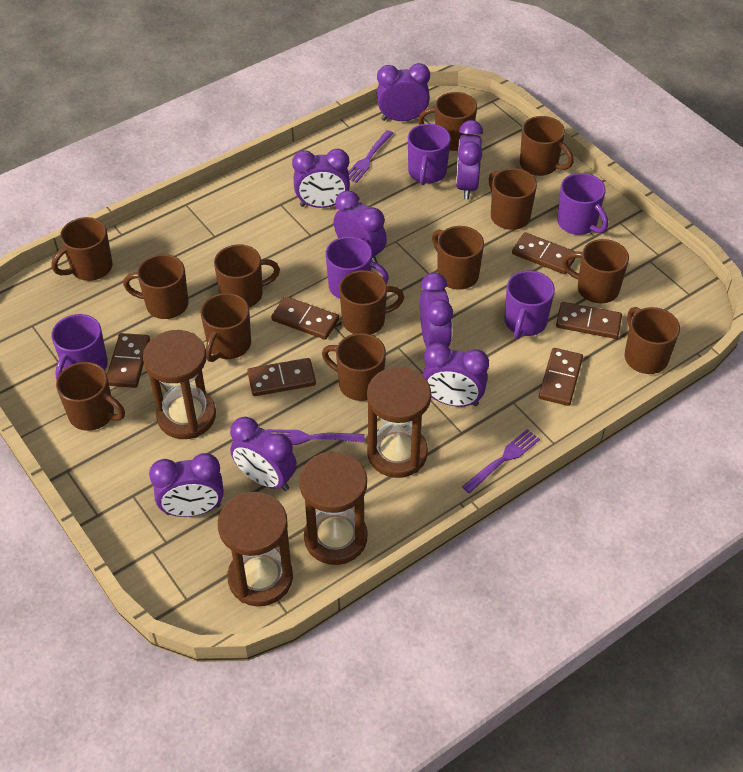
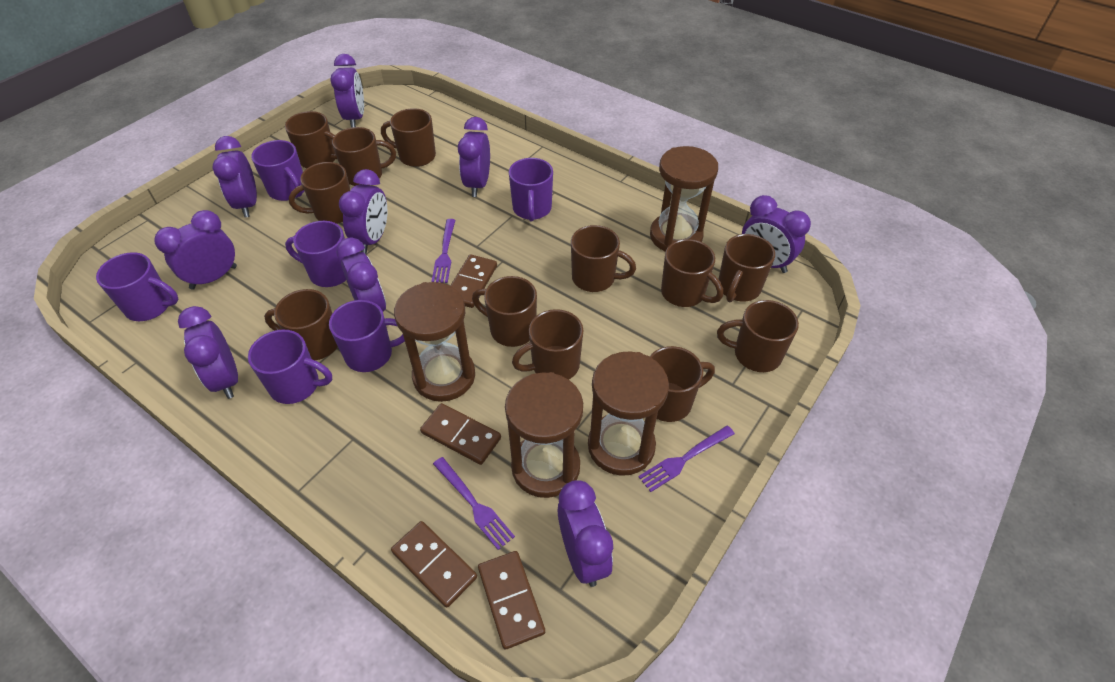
brown domino: [107,333,150,388] [247,358,316,396] [271,296,339,340] [512,232,576,274] [539,348,583,406] [556,302,622,339] = 6 -> [391,521,477,608] [420,403,501,465] [450,254,497,308] [478,551,545,649] = 4
brown mug: [52,217,112,281] [56,362,125,431] [123,254,189,319] [201,293,251,362] [214,244,280,307] [322,333,386,401] [339,270,404,335] [418,92,477,151] [432,226,484,290] [489,168,537,230] [520,116,574,176] [562,239,629,303] [625,307,680,374] = 13 -> [264,289,338,360] [285,111,337,168] [289,162,350,224] [332,127,396,186] [381,108,436,167] [472,276,537,347] [512,309,584,380] [571,225,636,292] [649,346,715,422] [661,239,723,307] [717,300,799,372] [718,234,775,302] = 12
purple clock: [149,453,224,517] [230,417,297,491] [292,149,350,208] [334,191,387,263] [377,63,430,121] [420,273,453,348] [423,343,489,407] [456,120,483,200] = 8 -> [154,210,237,290] [178,306,238,399] [212,136,257,217] [330,54,364,128] [336,237,386,312] [339,169,388,254] [458,117,490,197] [558,480,613,587] [742,195,811,273] = 9
purple mug: [51,314,108,379] [326,236,389,299] [408,124,451,185] [505,271,555,339] [557,173,608,235] = 5 -> [96,252,178,321] [248,330,332,404] [251,140,304,201] [285,221,346,287] [329,300,405,372] [509,158,553,221] = 6

